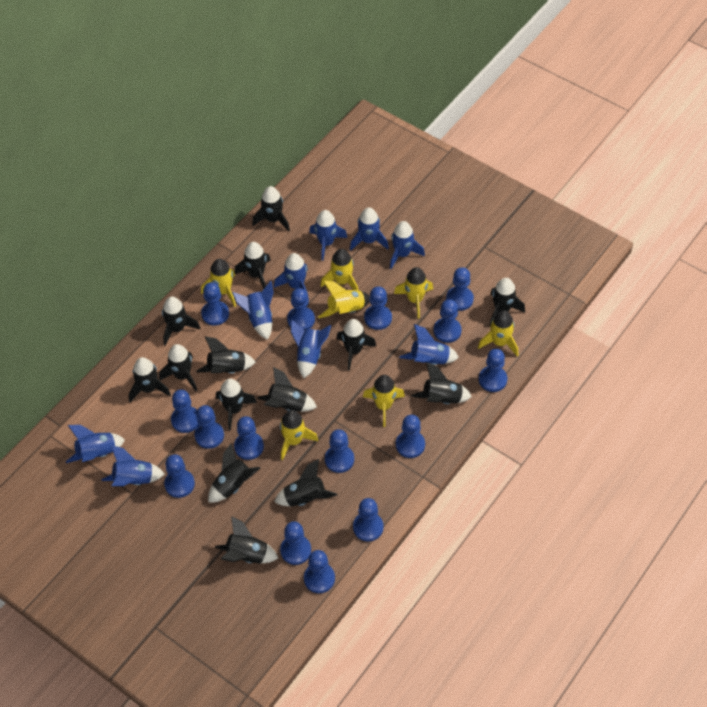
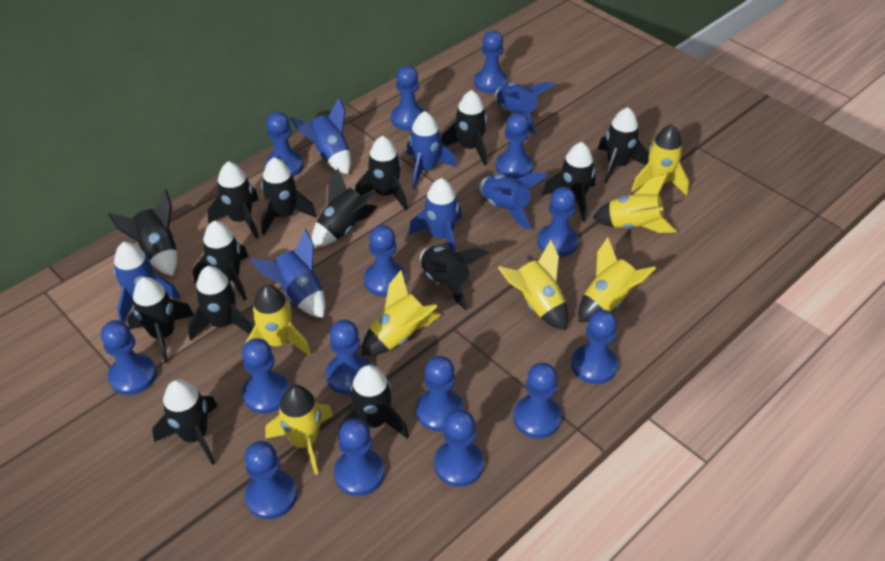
blue rocket: [66,425,125,463] [102,445,164,486] [232,281,274,340] [274,253,309,299] [291,320,331,378] [309,210,347,261] [350,207,389,251] [390,221,425,269] [399,324,459,365] = 9 -> [114,242,180,322] [251,229,325,318] [290,98,351,174] [406,111,456,189] [408,178,462,253] [479,172,548,230] [495,82,555,133] = 7

